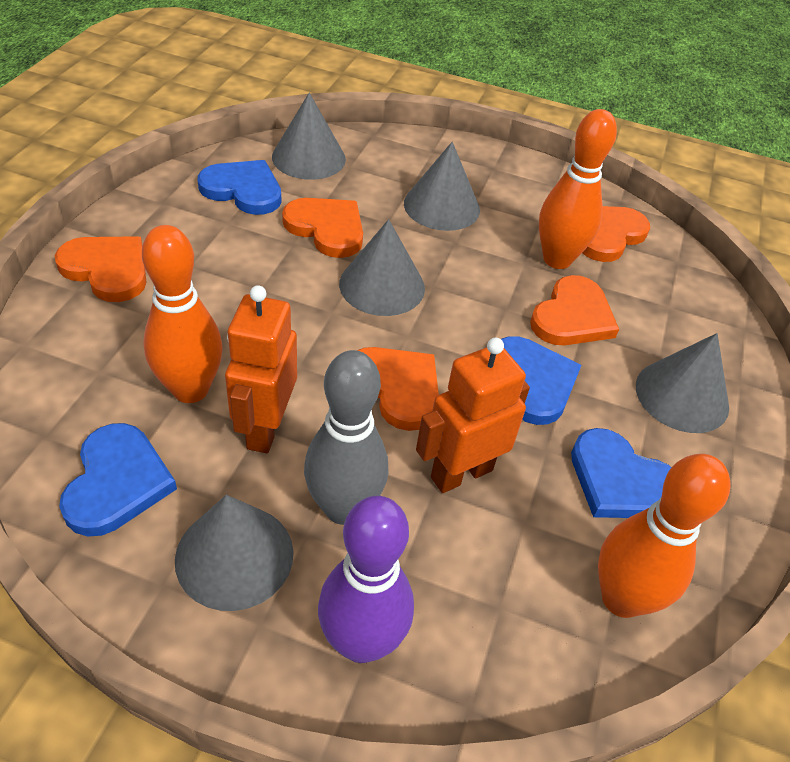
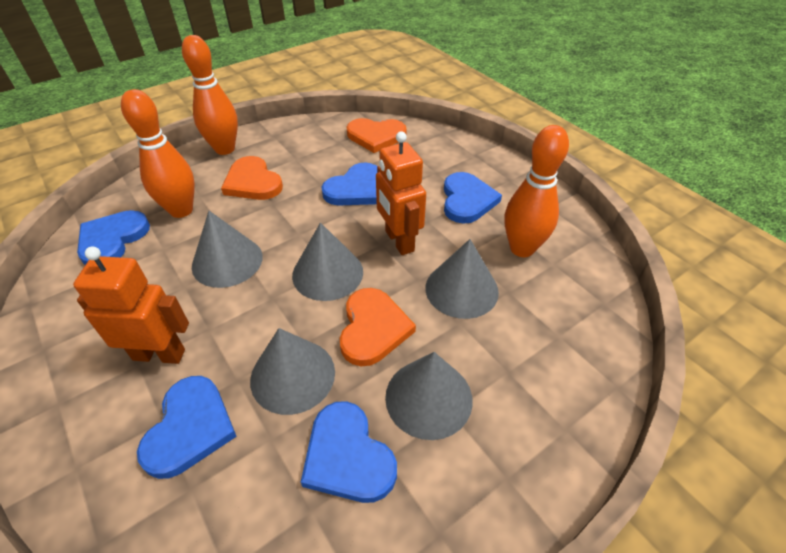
blue heart: [59,423,177,537] [198,160,282,215] [501,336,581,425] [571,428,672,518] = 4 -> [77,210,150,265] [137,376,237,479] [301,401,397,503] [322,162,378,206] [444,172,502,224] = 5
grey bowling pin: [304,350,388,525] = 1 -> none = 0
orange heart: [55,236,146,302] [282,198,363,258] [357,347,439,431] [530,275,619,345] [582,206,650,262] = 5 -> [221,156,283,200] [340,288,416,366] [347,118,407,153] = 3
purple bowling pin: [318,496,414,663] = 1 -> none = 0

